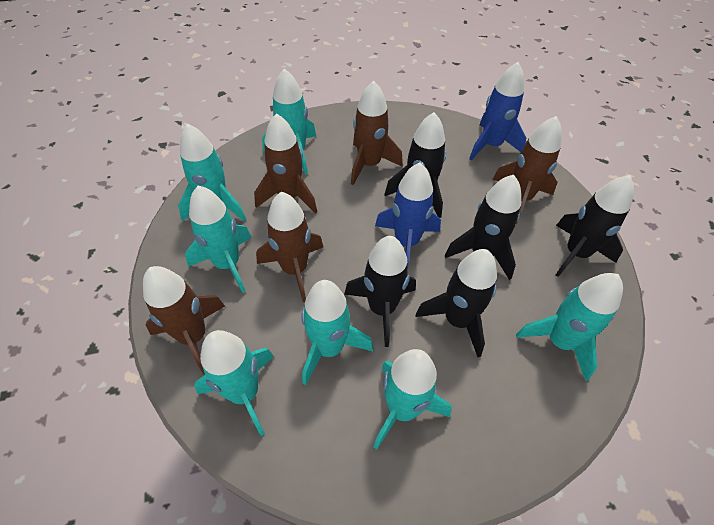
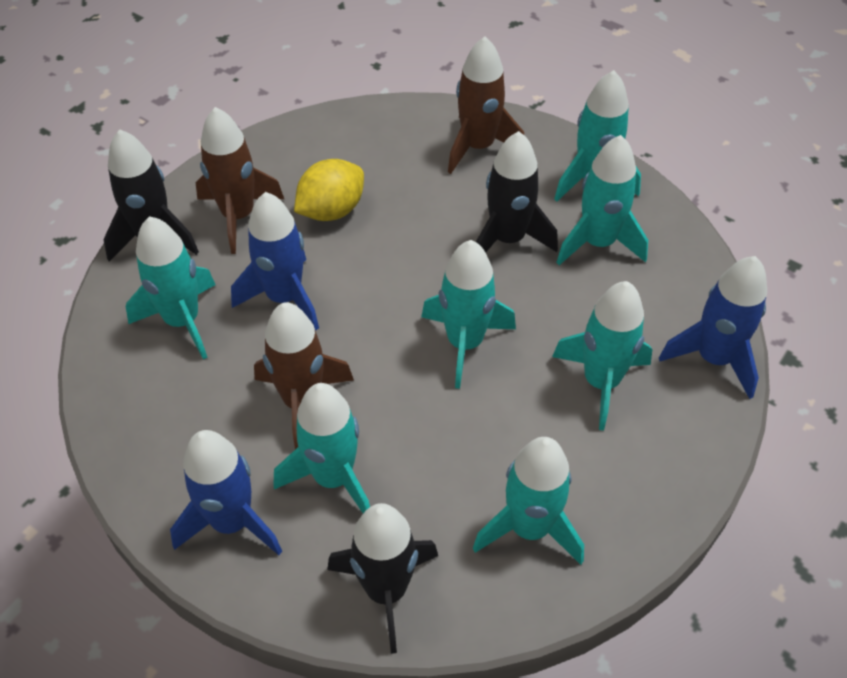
black rocket: [344,236,416,347] [385,112,446,218] [416,249,497,357] [445,175,521,280] [556,175,634,277] = 5 -> [104,129,199,261] [327,503,438,654] [476,131,558,253] = 3
blue rocket: [375,162,441,267] [469,62,526,160] = 2 -> [170,430,282,555] [231,192,319,331] [659,256,767,399] = 3
brown rocket: [143,266,225,375] [254,113,317,214] [256,192,323,302] [351,80,403,185] [492,116,562,224] = 5 -> [196,107,284,254] [254,302,354,449] [448,36,524,174] = 3
yellow lemon: none = 0 -> [294,159,364,221] = 1

